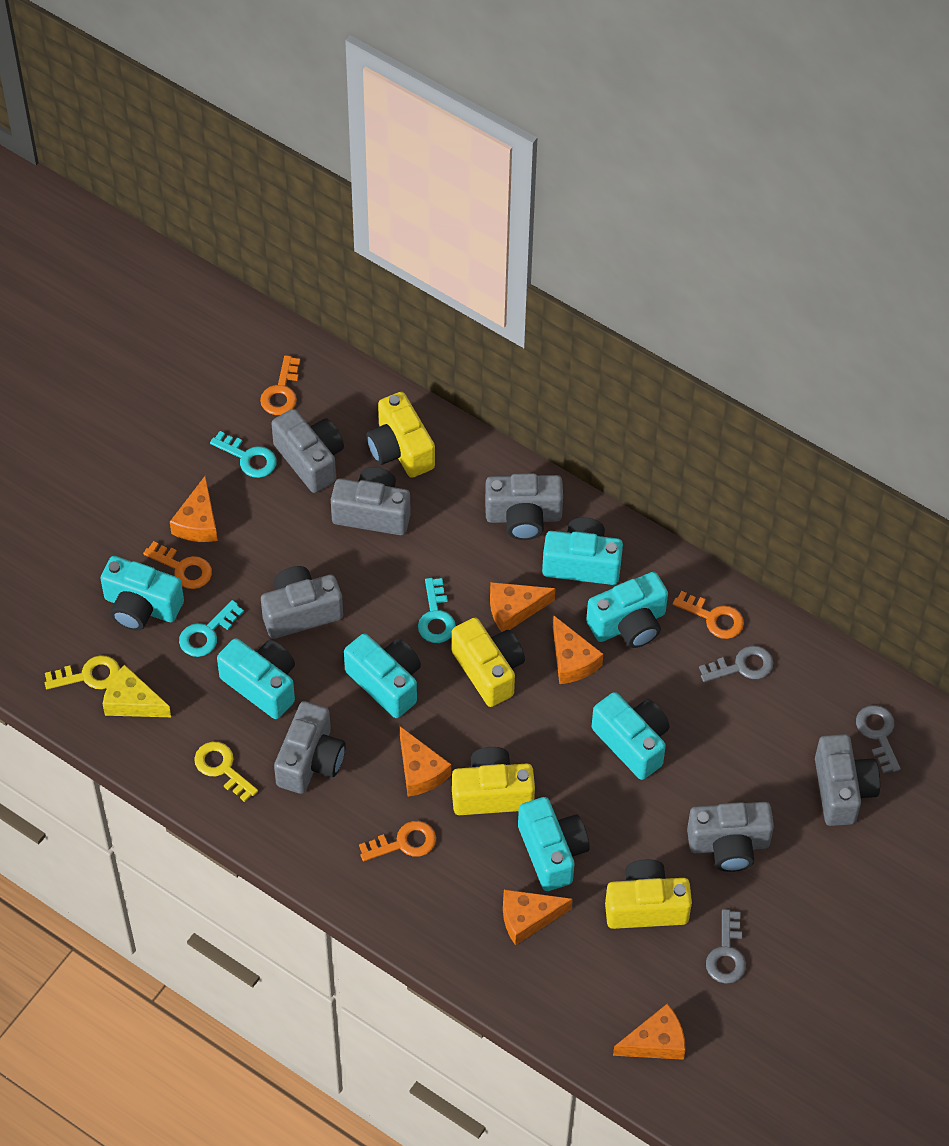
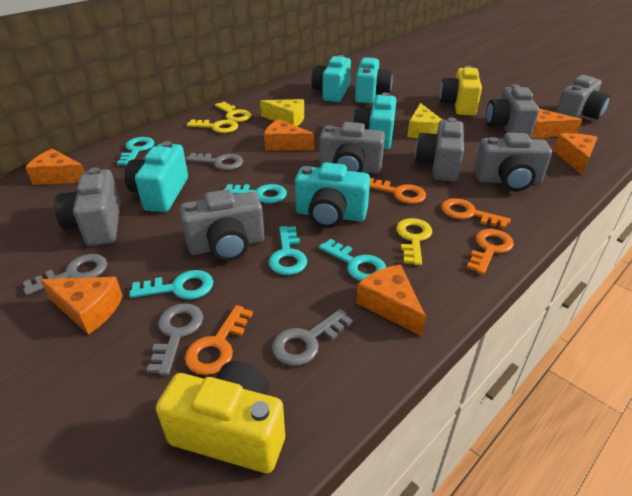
grey key: [699,646,774,682] [706,909,746,984] [856,705,901,773] = 3 -> [23,254,107,295] [147,303,203,375] [186,153,243,170] [272,309,353,366] = 4
turquoise camera: [100,556,184,631] [217,638,295,719] [344,633,421,718] [518,797,589,891] [542,517,623,585] [586,572,668,648] [592,692,669,780] = 7 -> [125,141,188,212] [295,162,370,228] [312,55,351,102] [353,93,396,150] [355,57,393,103] = 5
turquoise key: [179,600,244,657] [210,431,276,478] [418,578,456,643] = 3 -> [117,137,154,166] [129,270,213,300] [224,184,287,203] [268,226,307,275] [319,239,387,281] = 5
yellow camera: [366,392,435,478] [451,618,525,707] [452,747,535,815] [605,859,692,929] = 4 -> [156,361,285,473] [440,66,482,116] = 2
yellow cheese: [103,665,171,717] = 1 -> [260,99,304,126] [407,103,442,138] = 2
yellow key: [45,655,120,689] [194,742,258,802] = 2 -> [187,119,238,133] [215,102,251,122] [396,218,432,265] = 3

